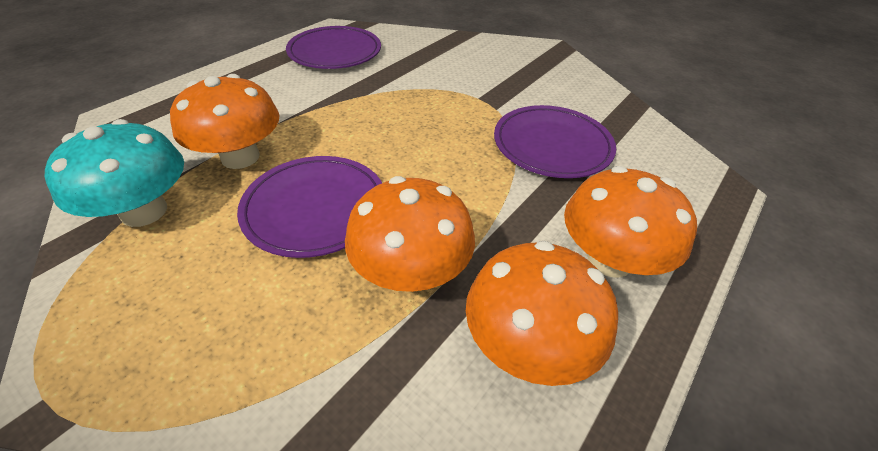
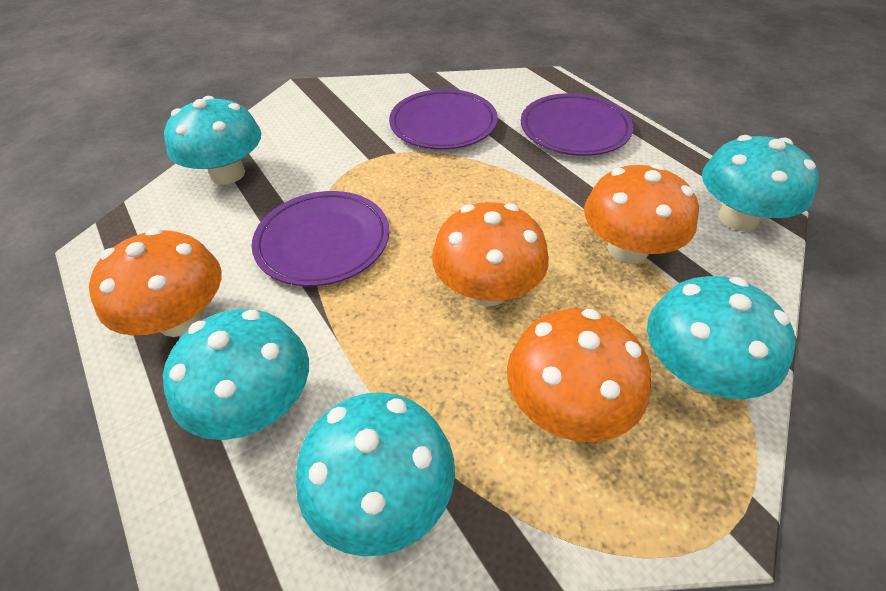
turquoise mushroom: [45,119,184,227] = 1 -> [163,309,309,440] [164,96,261,185] [296,392,455,556] [647,276,796,399] [702,135,819,231] = 5

